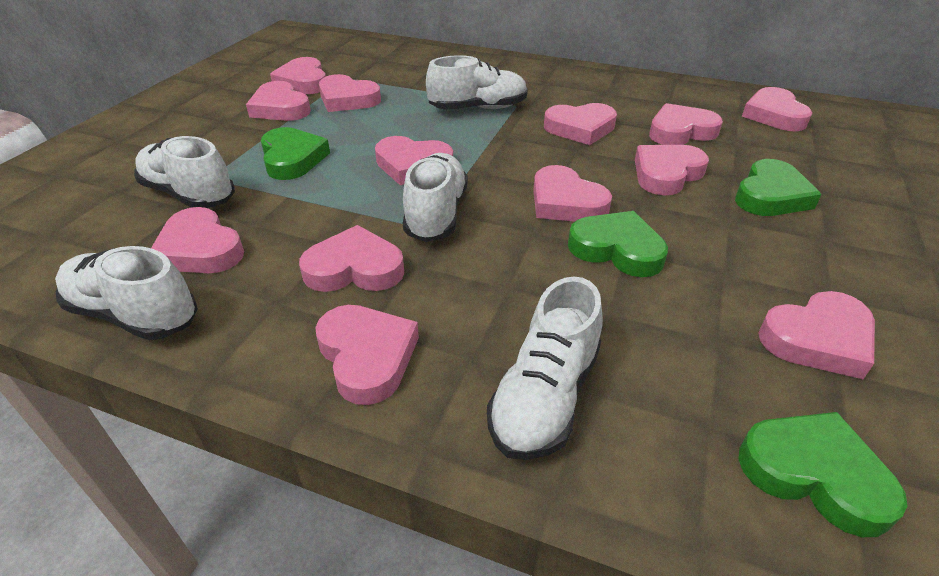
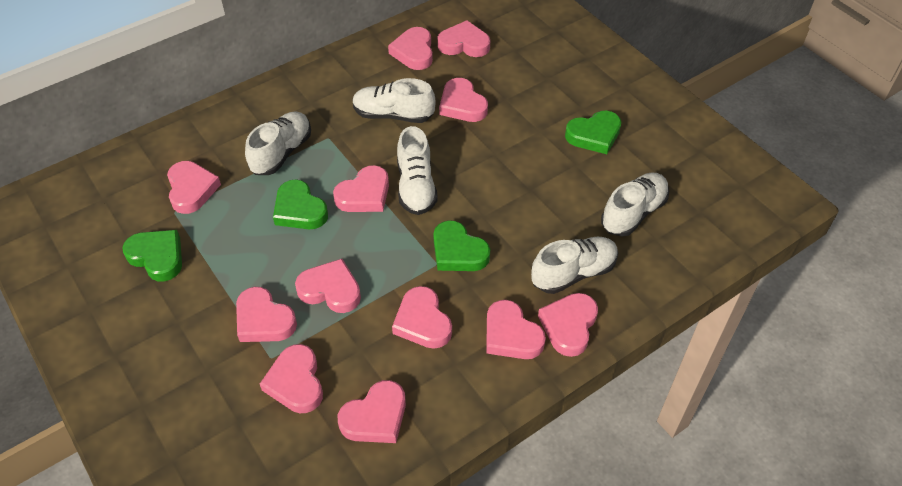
pink heart: [151,207,244,273] [246,81,311,121] [270,57,326,94] [299,225,404,292] [315,305,419,405] [319,74,381,112] [375,136,453,185] [533,165,612,222] [544,103,617,145] [635,145,709,196] [649,103,723,145] [742,87,813,131] [758,291,875,379] = 13 -> [167,161,221,214] [236,287,297,342] [260,344,323,413] [295,259,361,313] [333,165,389,212] [338,380,406,443] [388,27,433,70] [392,286,452,349] [438,20,490,57] [439,78,488,122] [487,300,546,359] [538,293,598,357] = 12

